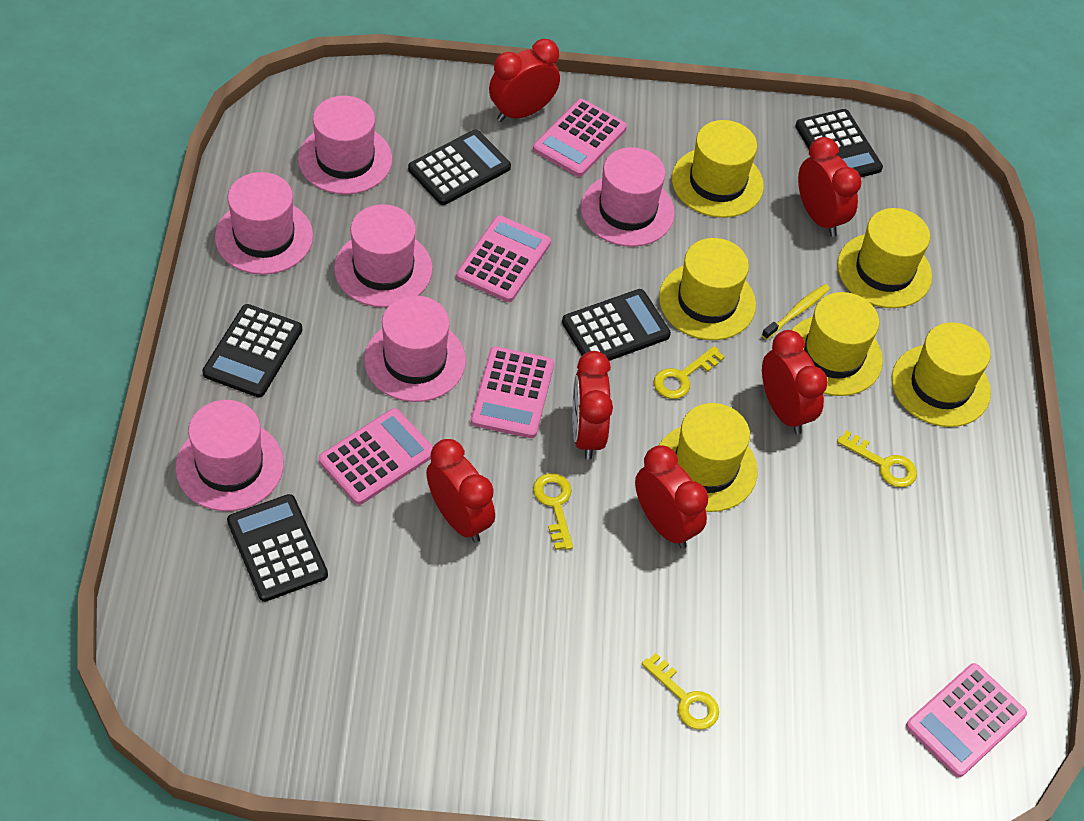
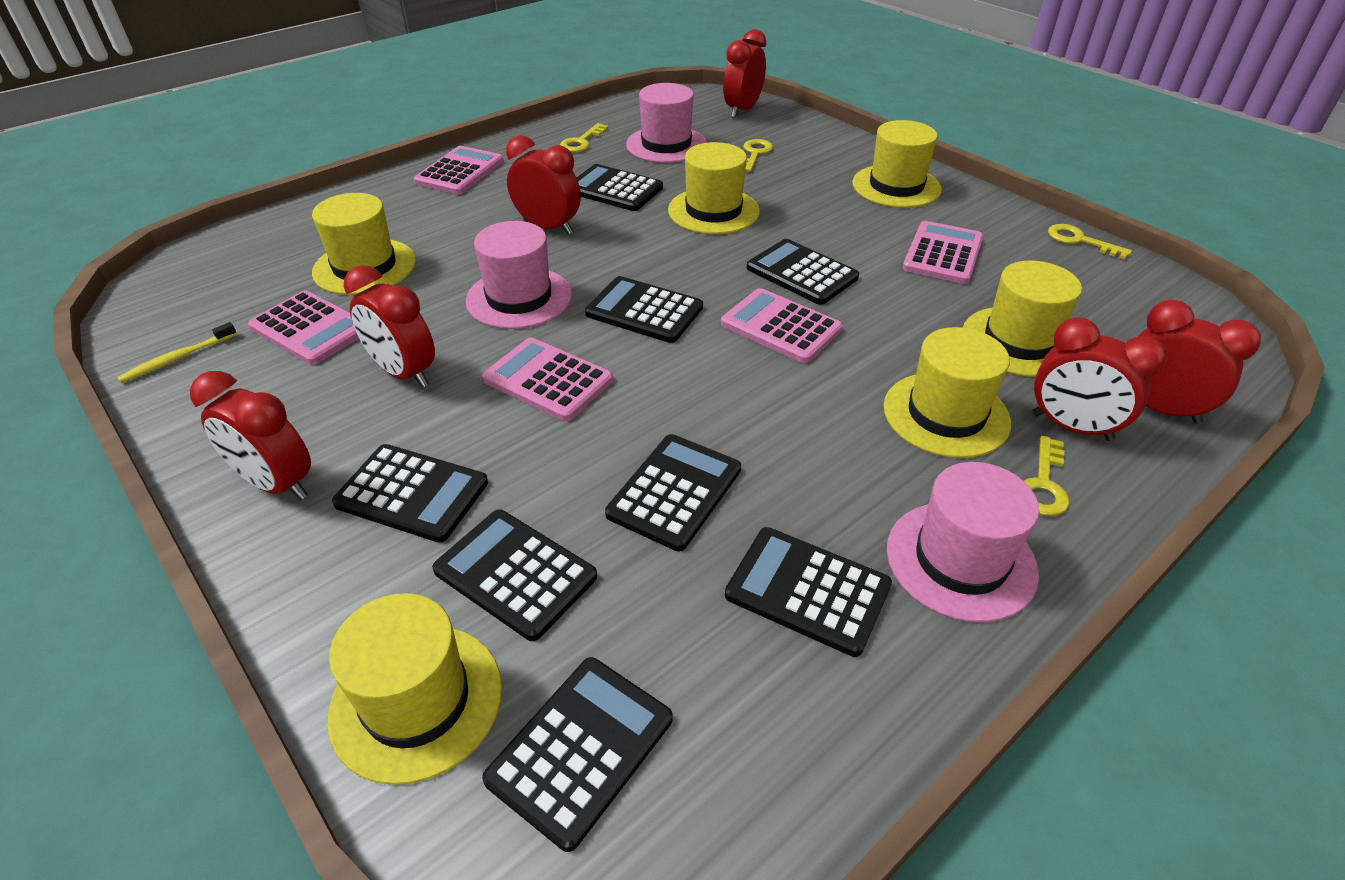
black calculator: [202,304,302,398] [227,494,328,602] [408,130,511,205] [562,289,671,361] [795,109,883,177] = 5 -> [332,444,488,543] [432,509,597,641] [482,657,672,852] [577,164,663,211] [585,276,703,343] [605,434,741,551] [725,527,892,657] [747,239,859,305] = 8
pink hat: [176,400,284,511] [215,172,313,275] [298,96,392,194] [334,204,433,307] [364,296,466,402] [581,147,675,247] = 6 -> [466,221,572,329] [626,83,707,163] [887,462,1039,623] = 3

